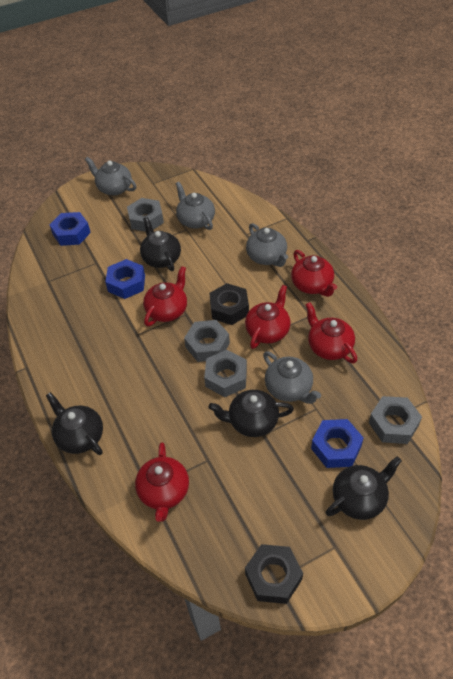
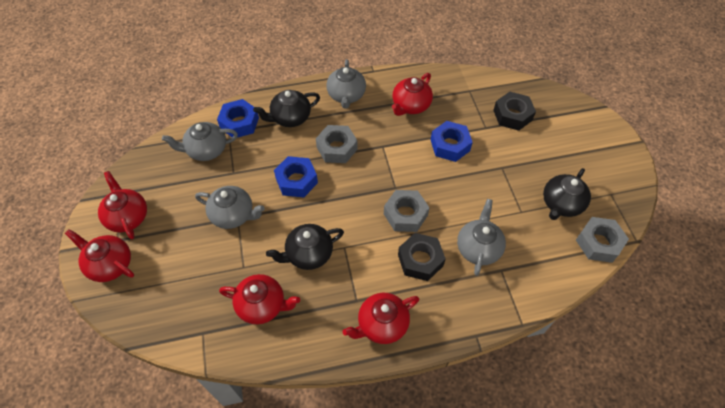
black teapot: [46,392,103,455] [140,217,181,271] [209,390,294,437] [326,456,402,520] = 4 -> [253,90,320,127] [266,224,344,270] [543,168,591,220] = 3
grey nut: [127,198,164,232] [184,320,230,362] [204,350,247,397] [369,396,422,444] = 4 -> [316,125,358,163] [384,190,430,232] [576,217,629,263] = 3

